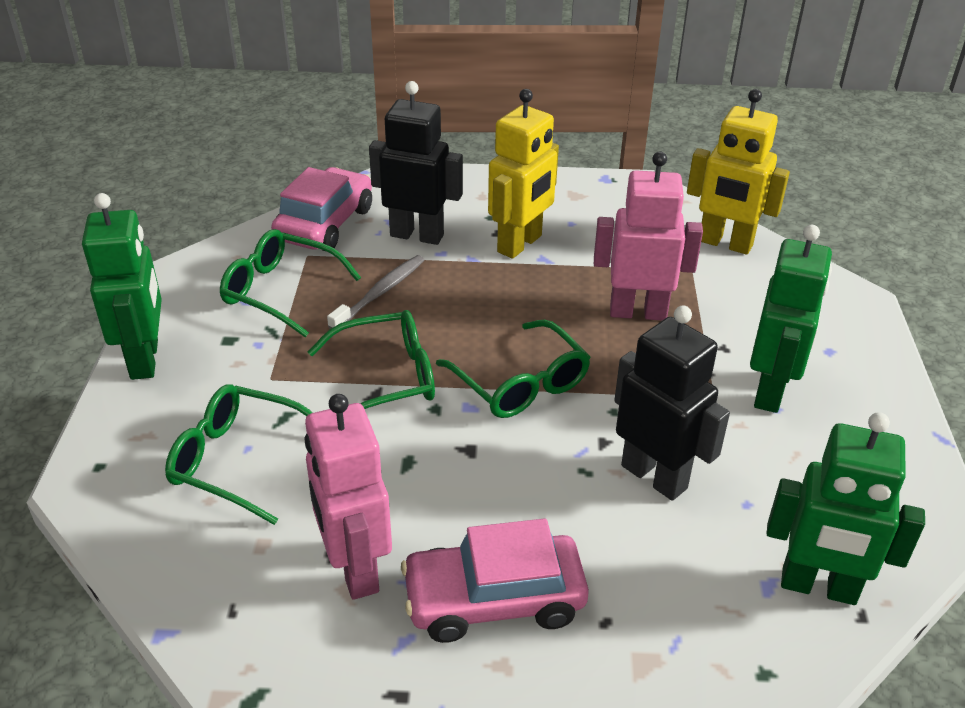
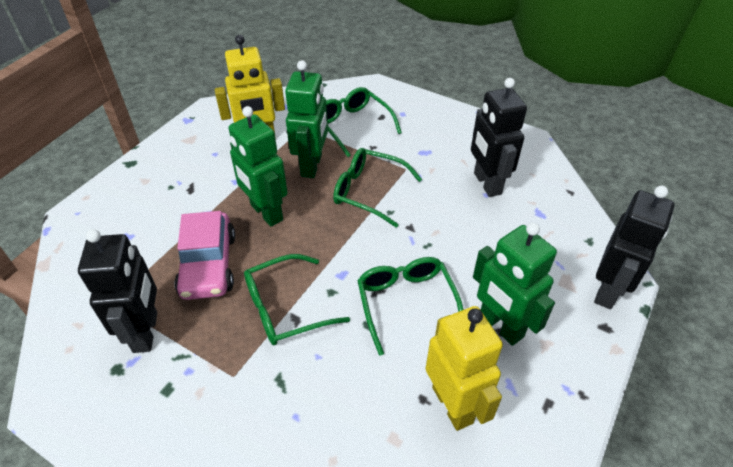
black robot: [369,81,463,245] [614,305,730,501] = 2 -> [78,229,157,353] [471,78,527,197] [594,186,675,309] = 3
grey toothbrush: [327,255,424,329] = 1 -> none = 0
pink car: [271,167,372,251] [401,518,589,643] = 2 -> [175,211,235,300] = 1
pink robot: [304,394,392,600] [594,151,703,321] = 2 -> none = 0

